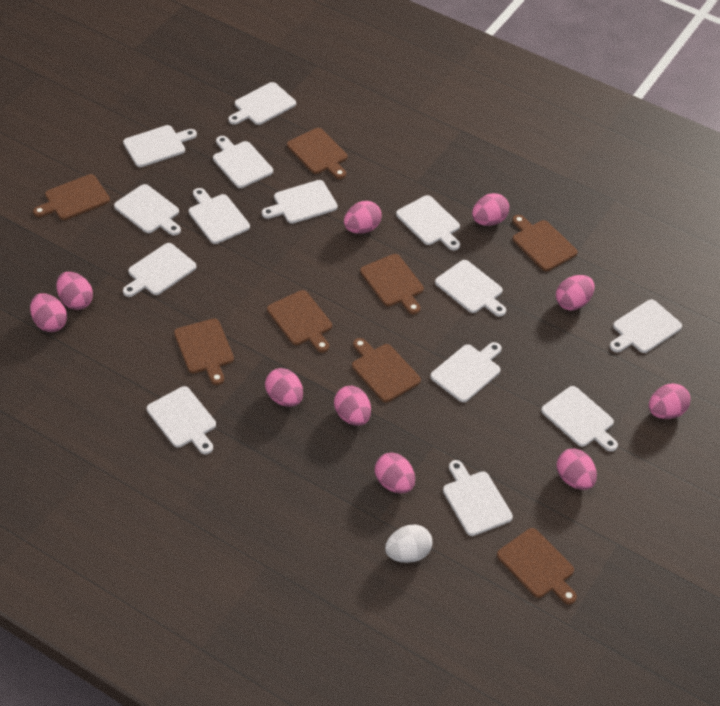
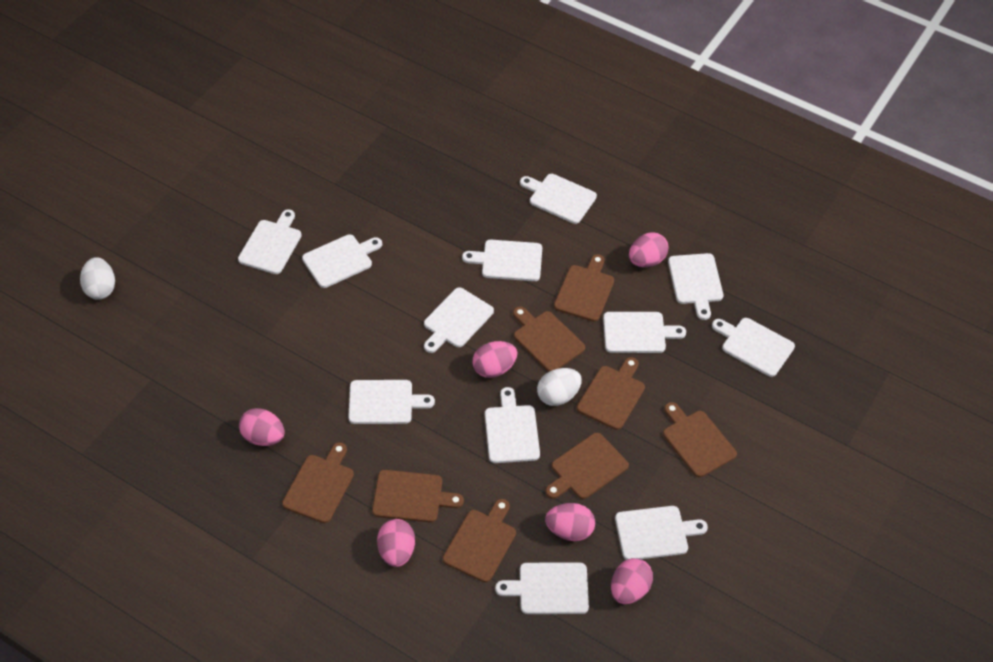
pink egg: [30,293,67,332] [56,272,93,310] [265,368,303,407] [334,386,371,426] [344,201,382,234] [375,453,415,493] [472,193,509,226] [556,275,595,311] [556,448,597,490] [649,383,690,419] = 10 -> [239,408,285,446] [377,519,415,567] [473,341,517,378] [545,503,595,541] [611,558,653,604] [629,232,668,267] = 6
white cutting board: [114,184,181,235] [123,125,197,167] [123,243,196,297] [147,386,216,454] [189,188,250,244] [213,136,273,188] [228,82,296,125] [262,180,338,224] [396,195,460,250] [430,342,502,402] [435,260,506,317] [443,460,513,536] [541,386,618,452] [610,299,682,353] = 14 -> [238,209,302,274] [302,234,382,288] [348,380,435,424] [424,287,494,353] [462,240,542,281] [485,387,540,463] [495,563,589,614] [520,174,597,224] [603,312,686,353] [615,506,708,560] [668,253,723,320] [712,318,795,377] = 12
white egg: [385,524,432,563] = 1 -> [80,257,115,300] [537,368,582,406] = 2

